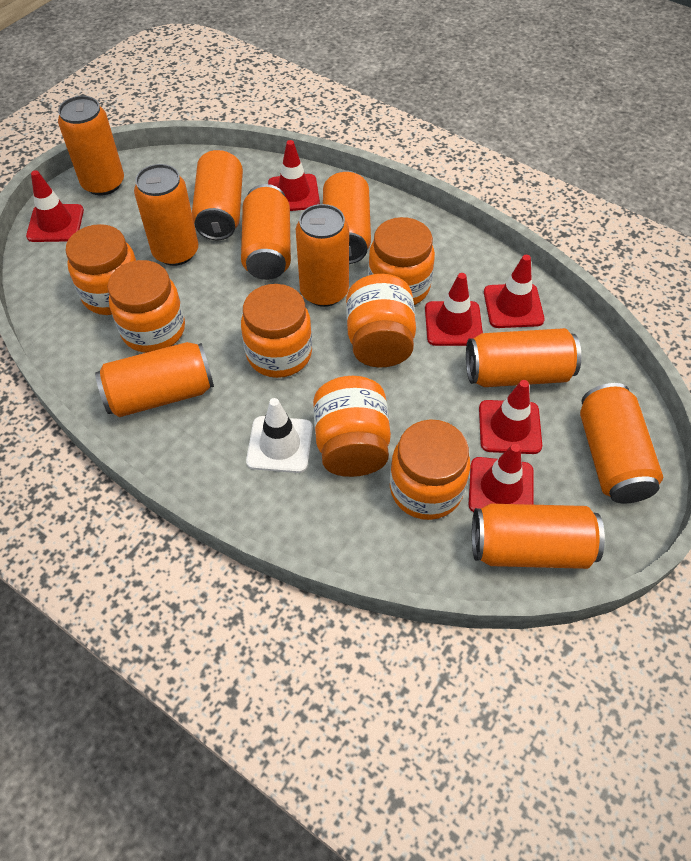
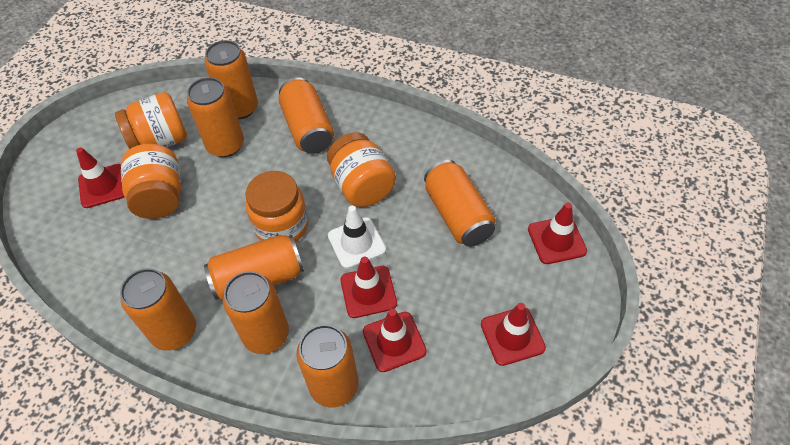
orange can: [58,96,124,195] [95,342,214,417] [134,164,198,266] [192,149,243,240] [241,184,291,280] [296,204,349,307] [323,171,371,264] [466,328,581,387] [472,504,605,569] [580,383,663,504] = 10 -> [120,268,196,351] [187,77,244,157] [204,235,304,300] [205,40,258,119] [223,271,289,354] [278,77,334,154] [296,325,359,407] [424,160,496,247] = 8
orange jar: [65,224,137,315] [107,260,185,353] [241,284,312,378] [313,376,391,477] [346,274,416,368] [368,217,435,305] [390,419,470,520] = 7 -> [115,92,187,149] [121,144,181,219] [245,171,309,242] [327,132,396,207] = 4
red traffic cone: [26,170,84,242] [268,140,320,211] [425,273,483,346] [469,443,534,512] [479,380,542,454] [484,255,545,328] = 6 -> [76,147,124,208] [340,256,397,318] [363,309,427,372] [481,303,546,366] [528,202,587,264] = 5

